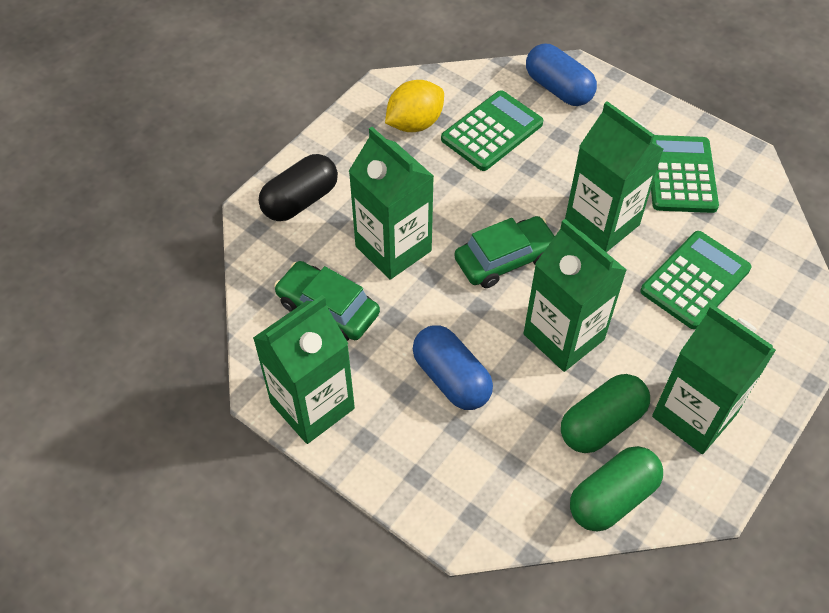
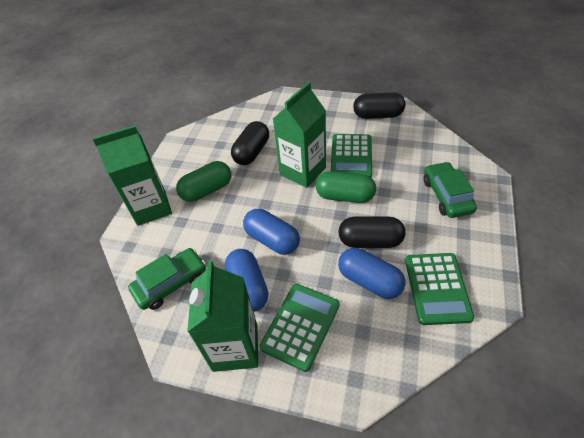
black capsule: [259,154,338,221] = 1 -> [231,121,269,165] [338,217,406,248] [353,92,405,119] = 3
blue capsule: [413,325,493,410] [526,44,597,106] = 2 -> [225,249,268,312] [243,209,300,255] [338,248,405,299] = 3
green carton: [253,295,355,444] [349,127,434,280] [524,219,627,372] [565,101,664,252] [652,304,776,454] = 5 -> [92,125,172,226] [187,260,258,372] [273,82,326,188] = 3
yellow lemon: [385,80,444,132] = 1 -> none = 0

